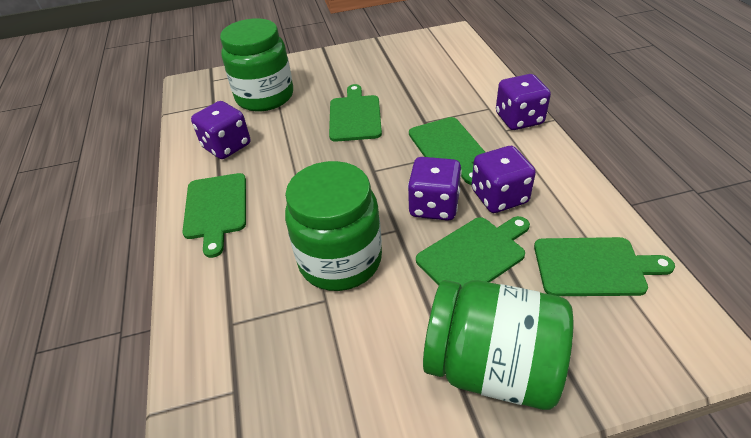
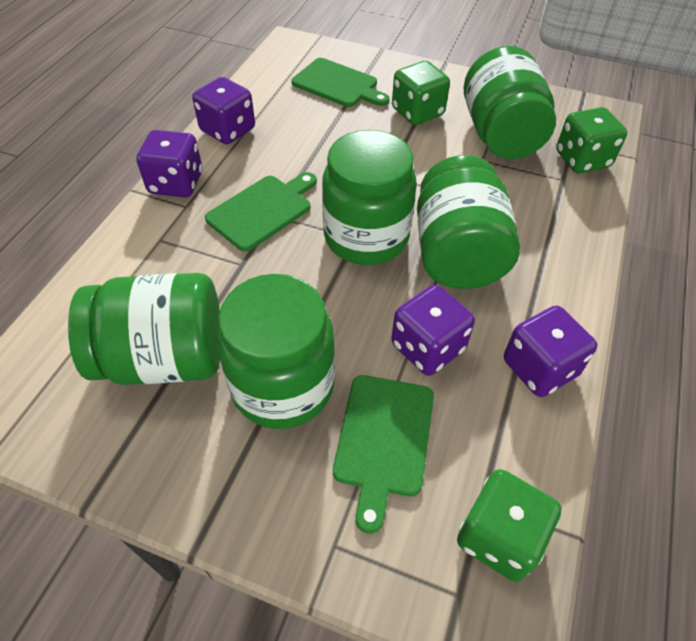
green cutting board: [182,173,246,258] [329,84,382,142] [409,117,486,185] [416,216,530,287] [534,237,675,296] = 5 -> [205,172,317,252] [291,58,390,107] [333,375,434,533] = 3
green dice: none = 0 -> [392,61,450,125] [457,469,561,582] [556,107,627,173] = 3
green jar: [220,18,293,111] [285,161,382,291] [423,280,573,410] = 3 -> [68,273,220,385] [217,274,335,429] [322,130,417,265] [417,155,520,289] [464,46,556,159] = 5

